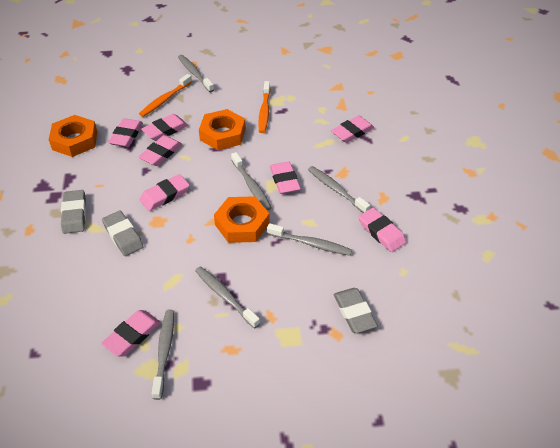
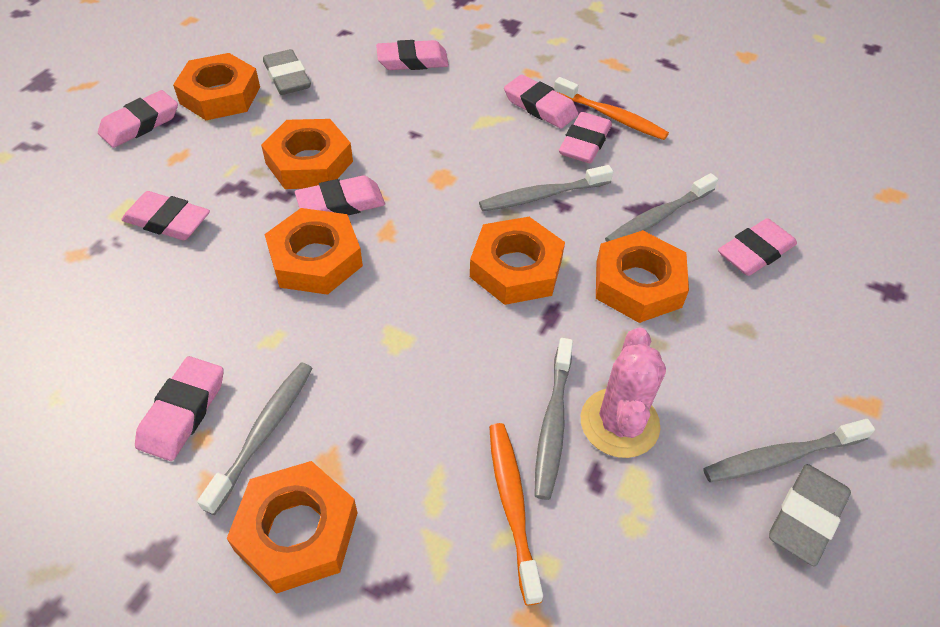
grey eraser: [61,190,86,234] [102,211,144,256] [333,288,378,333] = 3 -> [263,49,311,95] [769,464,851,567] = 2
grey toothbrush: [152,310,174,400] [178,55,214,92] [195,266,260,329] [231,152,272,211] [267,223,352,256] [308,166,370,213] = 6 -> [197,363,313,515] [479,165,613,211] [534,338,573,500] [605,173,718,242] [703,419,875,482] = 5
orange nut: [49,115,97,157] [199,109,246,150] [214,196,270,243] = 3 -> [173,53,260,120] [227,461,358,594] [261,119,353,189] [264,208,363,295] [470,217,565,305] [596,230,689,323] = 6
pink cactus: none = 0 -> [581,327,666,458] = 1

